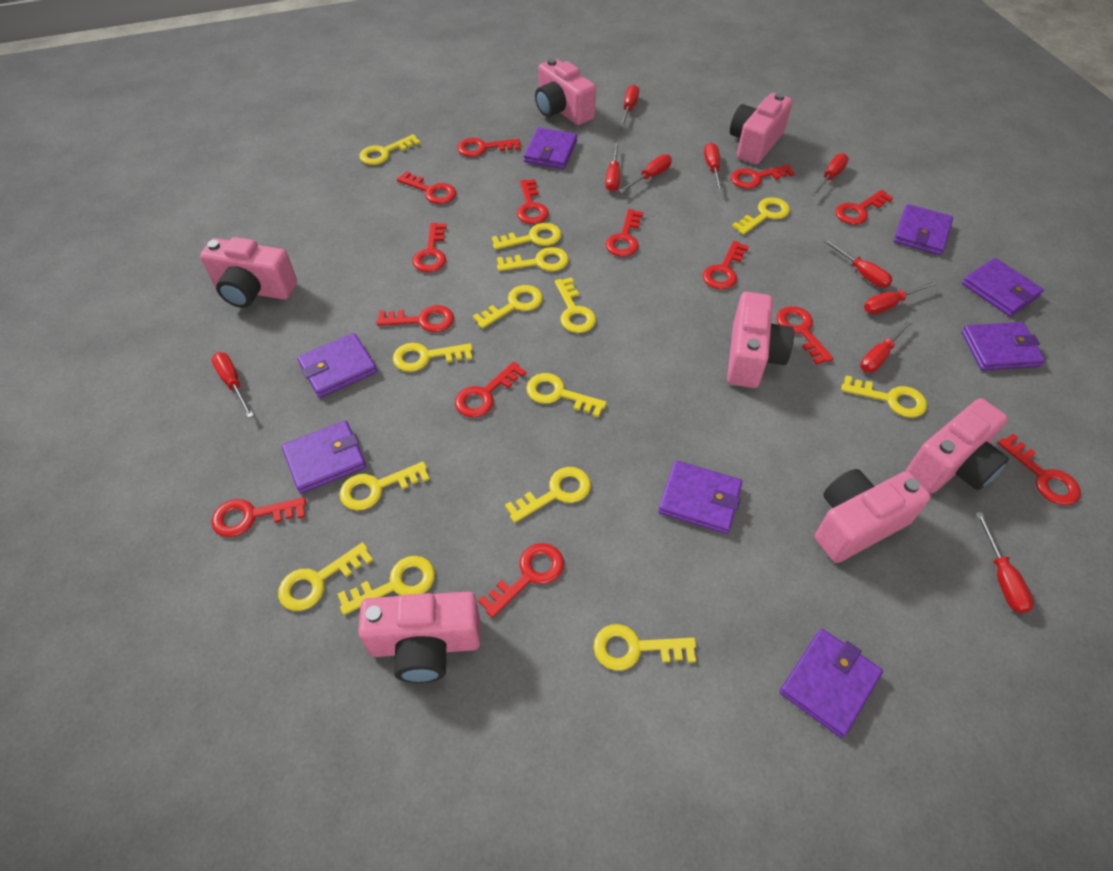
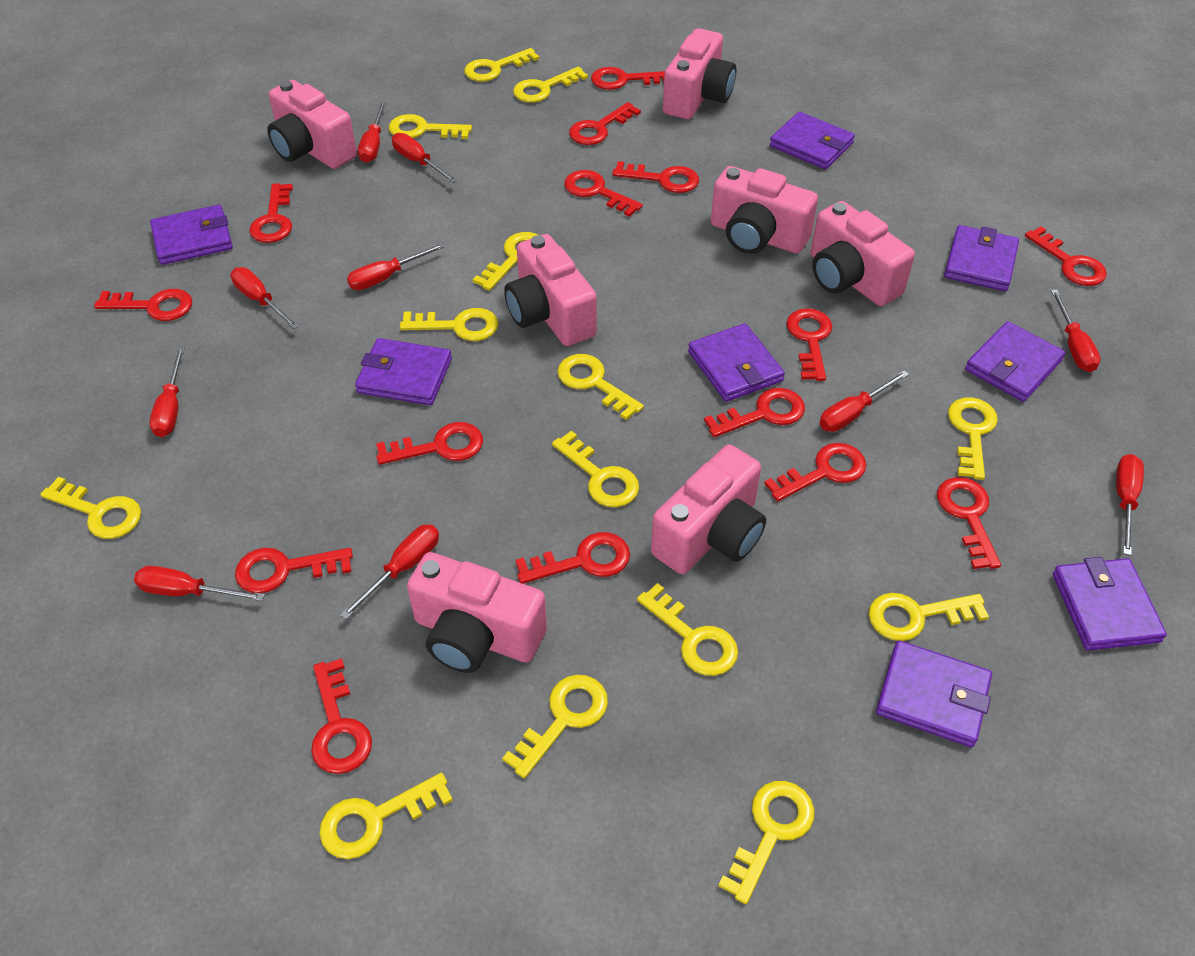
red key: [211,497,306,537] [376,305,454,332] [397,171,456,204] [412,223,447,273] [455,362,526,418] [457,138,520,157] [478,543,564,618] [517,179,549,224] [606,209,643,257] [703,241,749,290] [731,164,795,189] [776,306,834,365] [835,190,893,225] [998,433,1081,505] = 14 -> [94,289,192,321] [235,548,353,593] [249,183,293,243] [311,658,372,774] [376,422,483,465] [516,532,630,584] [564,170,643,217] [569,102,641,145] [591,67,665,90] [612,161,699,193] [704,388,805,437] [764,443,866,502] [786,308,832,381] [937,477,1001,569] [1025,226,1107,286] = 15

